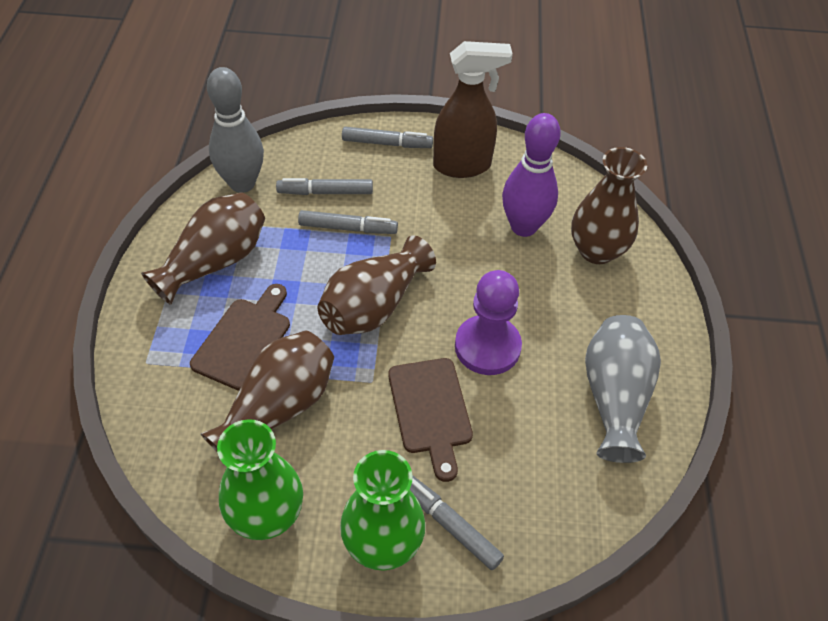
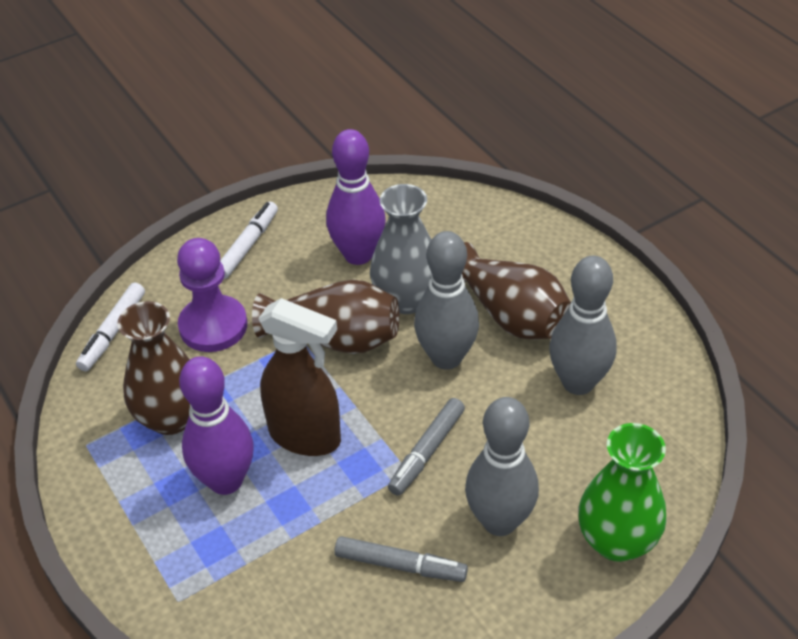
brown cutting board: [190,284,290,391] [388,358,473,482] = 2 -> none = 0
brown vase: [141,192,265,305] [200,330,334,451] [318,236,436,335] [571,147,647,264] = 4 -> [117,301,190,435] [252,279,399,354] [462,242,571,339] = 3
green vase: [217,419,303,540] [340,450,426,571] = 2 -> [578,423,666,562] = 1
grey bowling pin: [207,67,264,193] = 1 -> [414,231,479,370] [465,397,539,536] [549,256,617,395] = 3
grey marker: [276,178,373,195] [298,210,398,234] [342,127,433,148] [410,476,504,570] = 4 -> [334,536,468,582] [388,398,465,496] = 2
purple bowling pin: [502,113,561,237] = 1 -> [179,356,254,495] [326,129,386,265] = 2
white marker: none = 0 -> [76,283,145,371] [220,202,278,279] = 2

